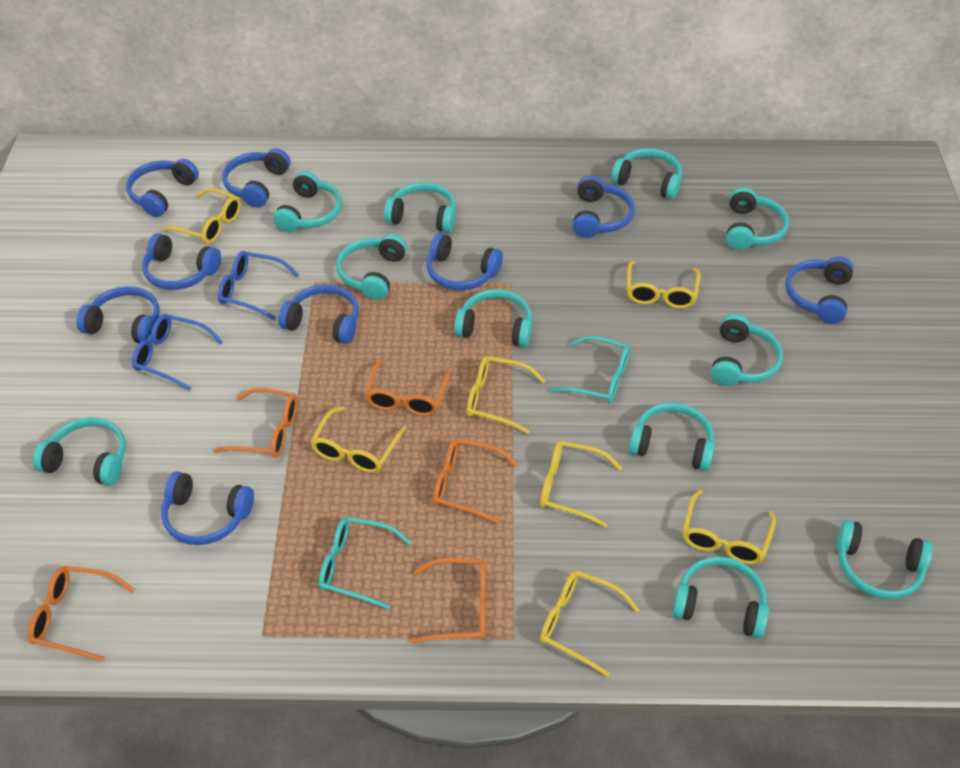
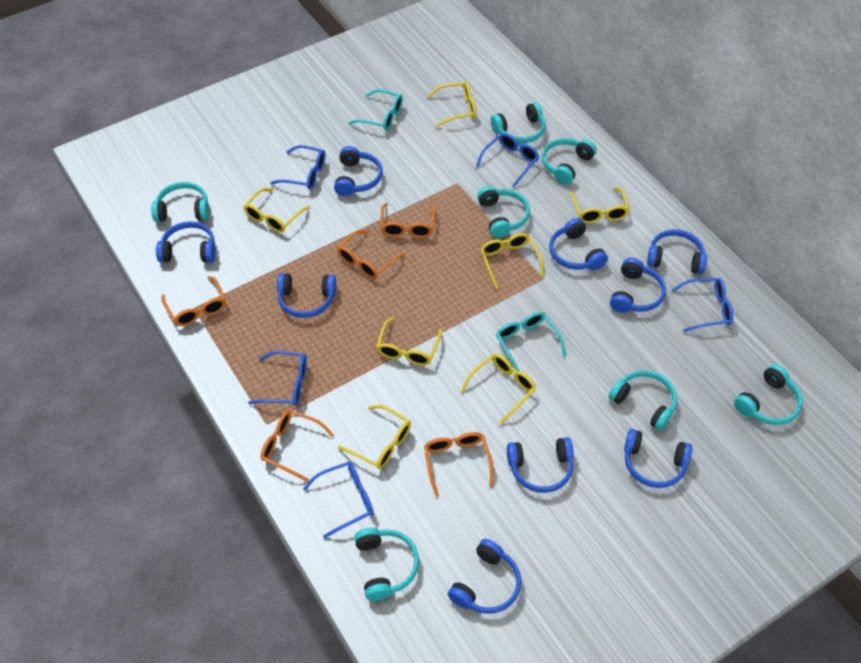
blue glasses: [132,314,223,391] [218,251,299,320] = 2 -> [248,351,307,406] [270,145,326,189] [303,462,374,538] [476,133,539,187] [672,278,733,332] = 5
turquoise headphones: [33,417,126,486] [273,171,342,232] [336,234,407,300] [384,182,456,233] [454,289,532,347] [611,148,682,200] [629,402,715,471] [672,556,769,639] [711,314,783,386] [726,187,789,250] [836,520,933,600] = 11 -> [151,182,209,222] [354,528,419,601] [477,186,530,238] [491,102,546,143] [542,138,597,185] [609,370,677,431] [734,364,803,425] = 7

